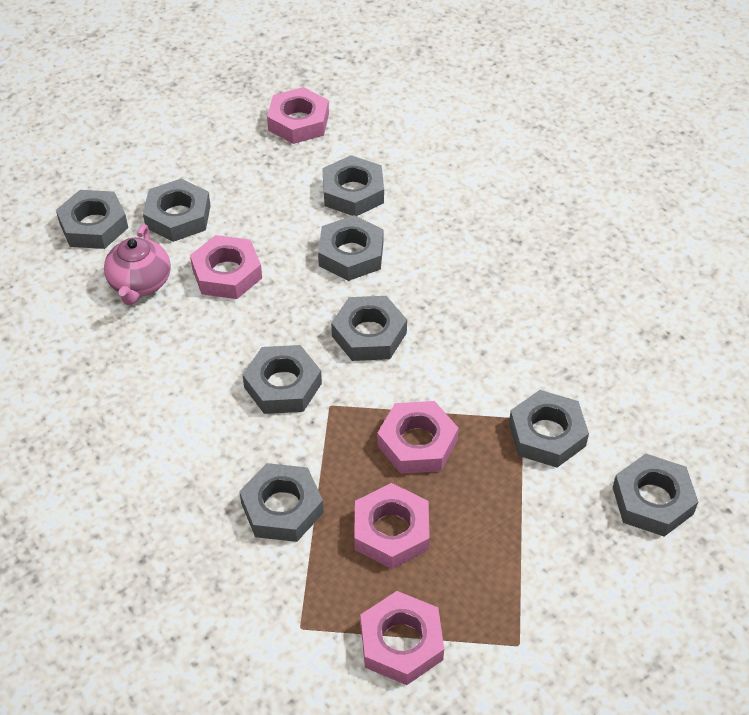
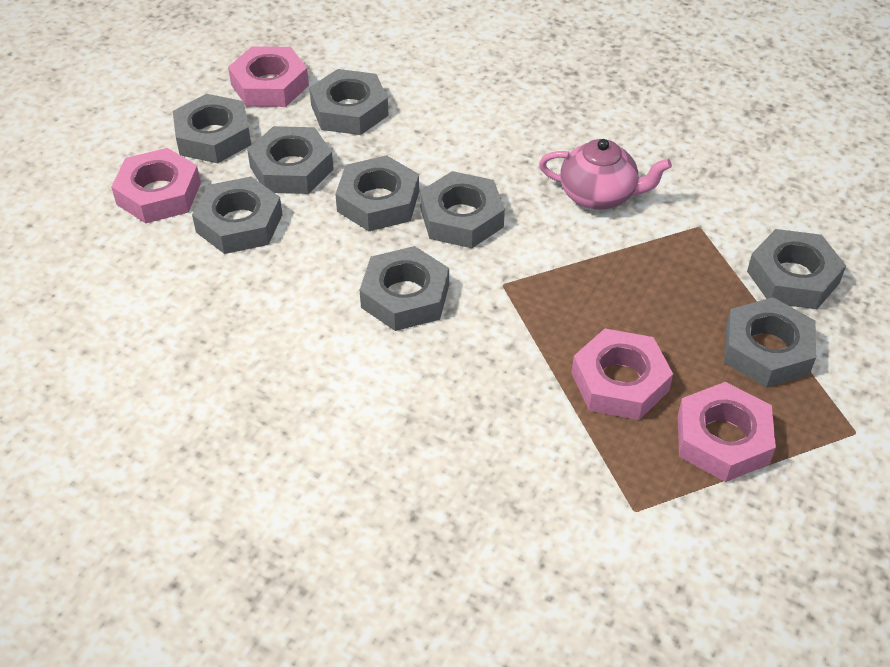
pink nut: [190,235,262,299] [267,87,329,144] [354,483,430,569] [360,591,444,685] [377,401,459,474] = 5 -> [111,148,201,223] [228,46,309,107] [572,328,673,420] [678,382,776,482] = 4

